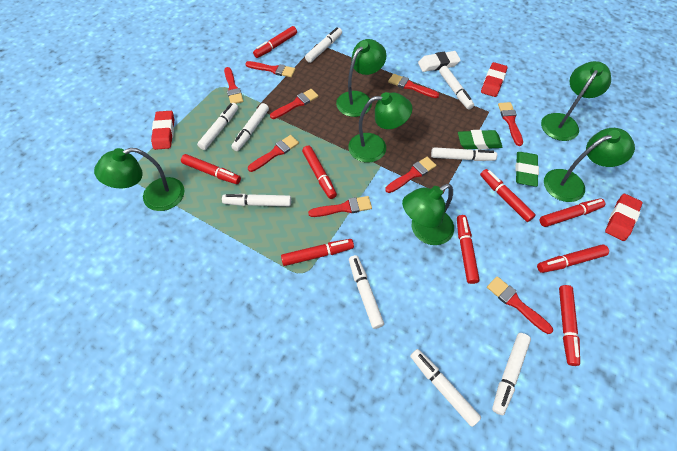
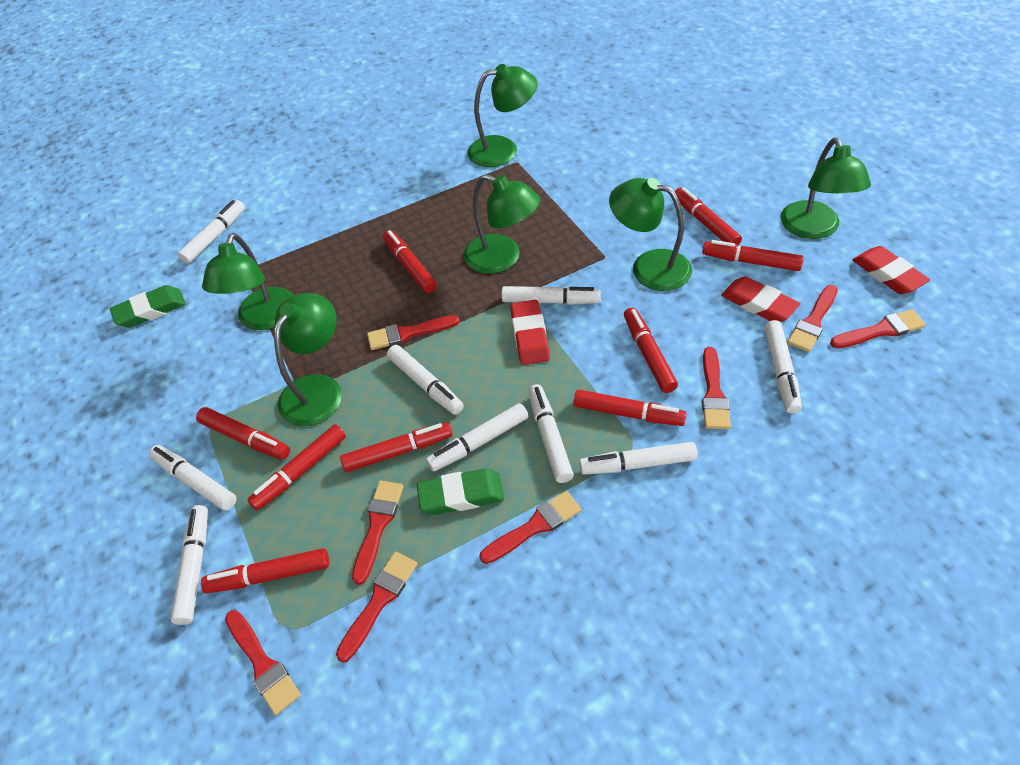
red brush: [224,67,243,104] [245,61,295,77] [248,135,299,172] [270,89,319,119] [308,196,372,217] [385,157,436,193] [388,74,439,98] [487,276,553,334] [498,102,523,146] = 9 -> [225,610,301,715] [336,552,417,663] [352,481,403,585] [367,315,459,350] [479,491,582,564] [702,347,731,429] [787,285,838,352] [830,309,926,348] = 8
white eraser: [418,51,461,72] = 1 -> none = 0

